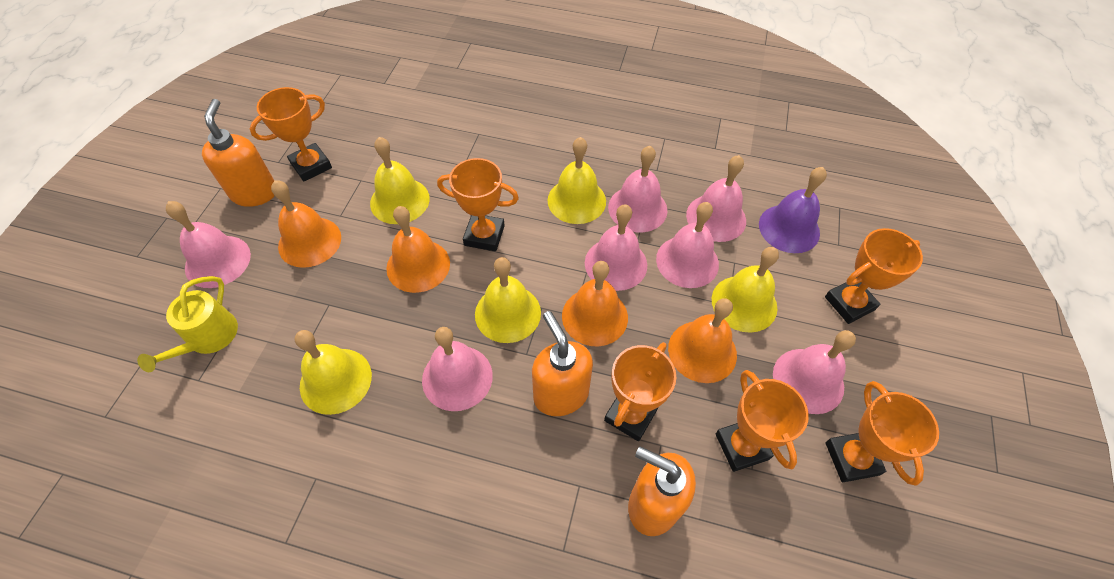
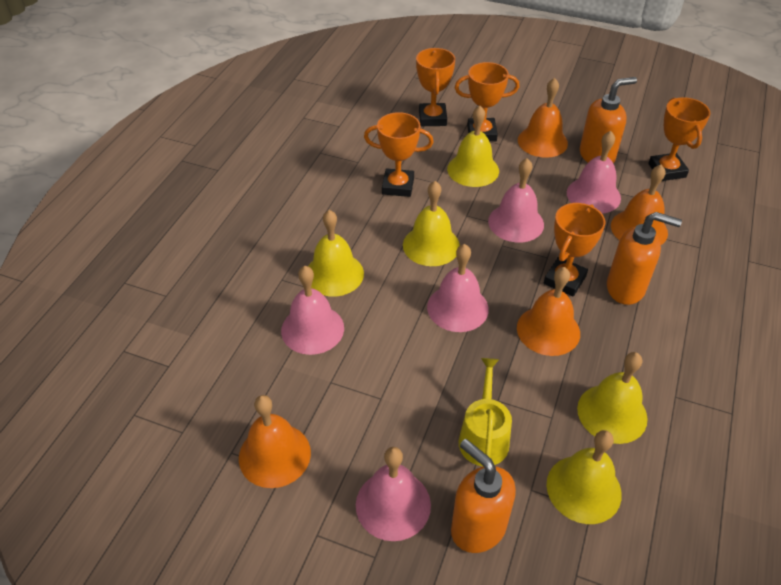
orange trophy: [250,87,332,181] [437,158,519,251] [604,342,676,441] [716,370,809,472] [825,228,923,324] [825,381,939,486] = 6 -> [364,112,434,197] [416,48,455,126] [455,62,519,142] [544,203,606,296] [648,97,710,181] = 5
pink bell: [166,201,251,288] [422,327,493,411] [585,204,647,291] [608,146,667,232] [656,202,719,288] [686,155,746,242] [773,330,856,414] = 7 -> [281,266,344,355] [356,447,431,541] [427,244,489,332] [488,158,544,243] [567,131,621,214] = 5
purple bell: [759,167,827,253] = 1 -> none = 0

